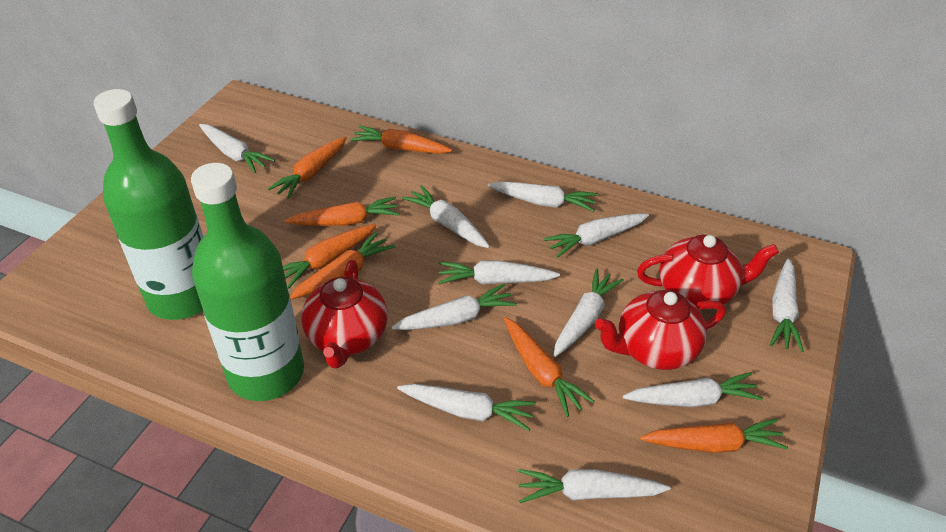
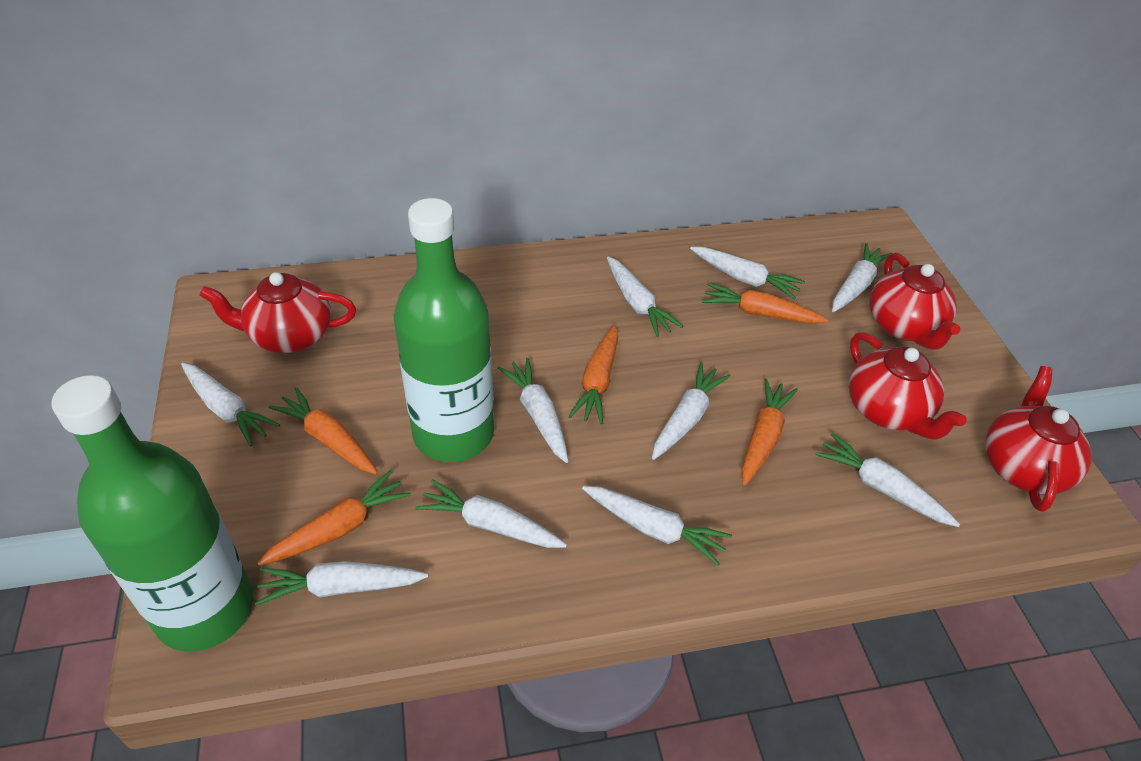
orange carrot: [268,137,347,199] [283,224,377,289] [285,197,400,226] [290,232,395,299] [350,125,452,154] [504,317,595,417] [640,419,788,453] = 7 -> [257,470,411,566] [268,387,378,474] [568,325,618,424] [702,283,828,324] [741,379,798,486] = 5
red teapot: [301,260,387,368] [595,290,726,370] [637,235,779,309] = 3 -> [199,272,356,353] [849,332,967,440] [870,253,960,350] [985,366,1091,512] = 4
white carrot: [199,124,275,173] [392,283,517,330] [397,384,536,431] [402,185,490,248] [438,261,560,285] [488,181,598,212] [518,469,670,503] [543,214,649,258] [554,268,624,357] [623,372,763,407] [770,259,804,352] = 11 -> [181,363,280,446] [255,561,428,606] [415,479,567,548] [498,358,569,463] [582,486,732,566] [607,256,683,337] [652,362,731,460] [690,247,805,299] [815,433,960,527] [832,243,892,312] = 10

